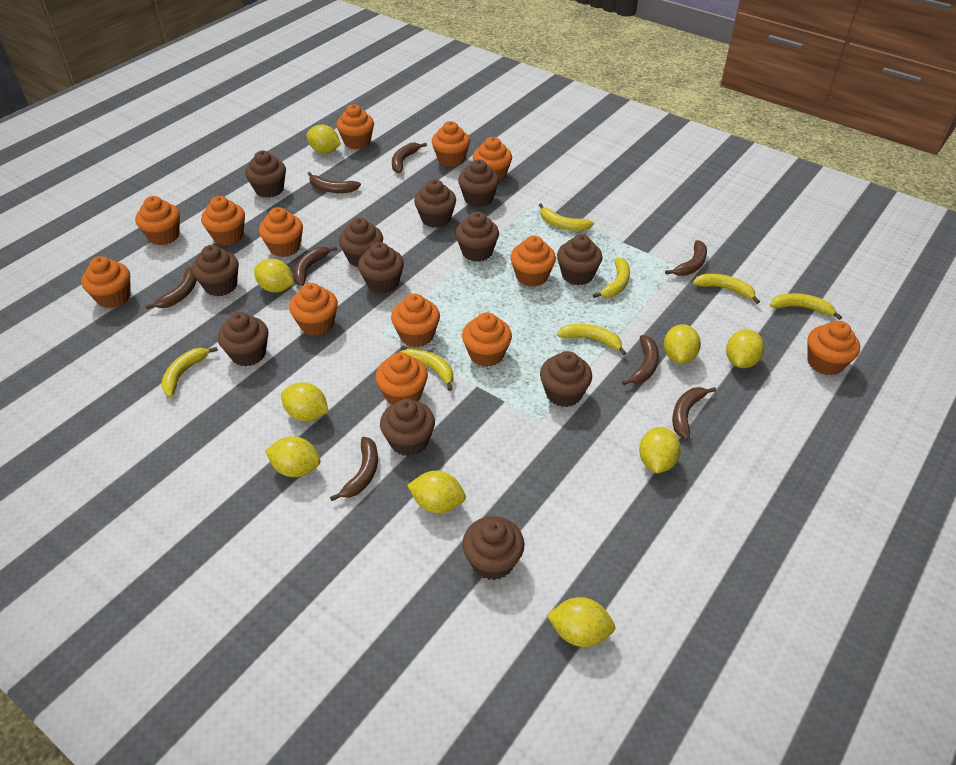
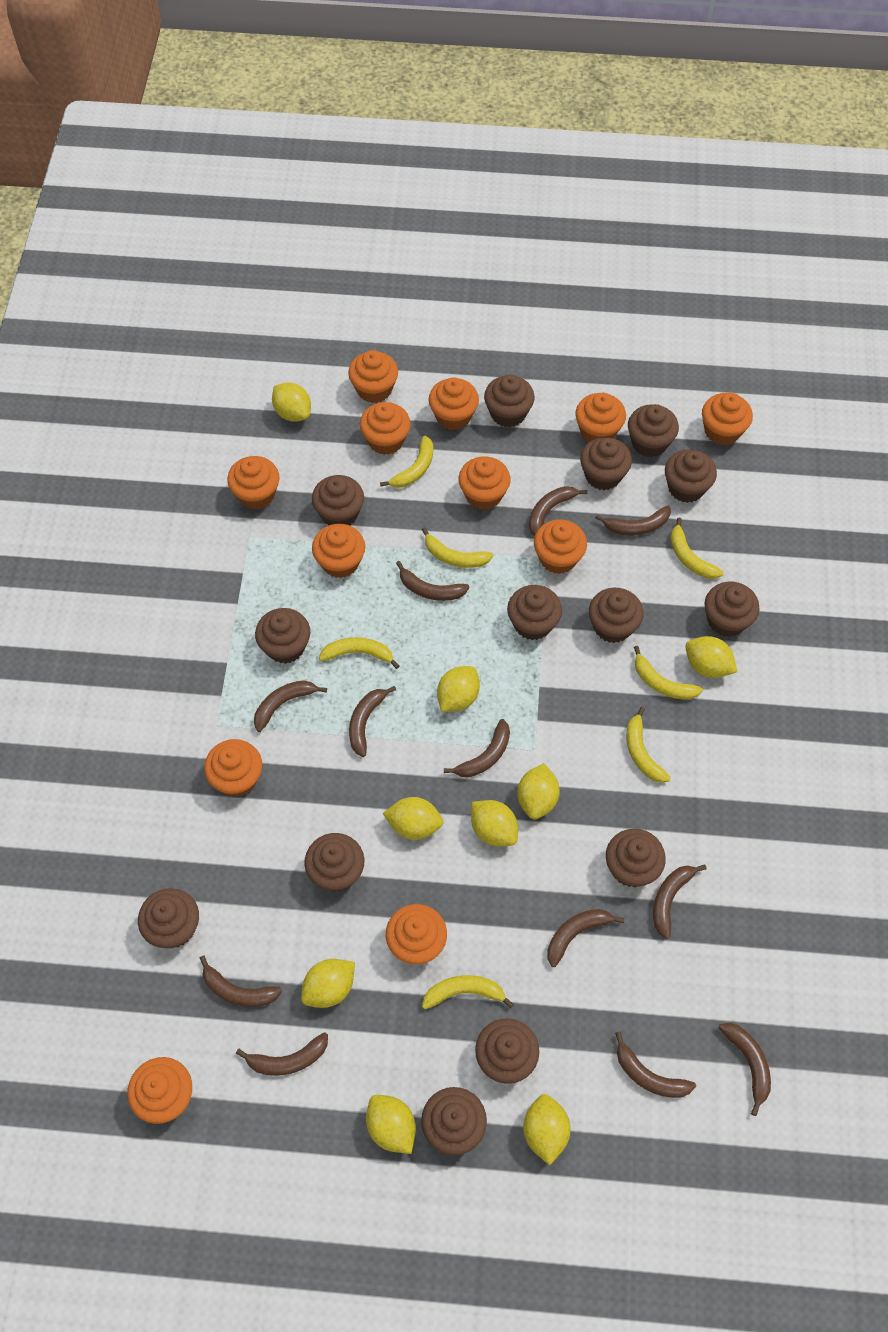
brown banana: [145,267,197,309] [293,246,337,286] [308,172,361,193] [330,437,378,501] [392,143,427,173] [622,335,659,386] [665,240,707,276] [672,387,716,439] = 8 -> [200,956,282,1007] [236,1032,328,1076] [254,680,327,732] [349,686,396,757] [396,561,470,601] [444,719,510,777] [529,486,588,536] [547,909,624,967] [595,505,671,535] [615,1031,696,1098] [653,864,707,939] [718,1023,771,1116] = 12
brown cupcake: [192,245,239,296] [218,312,269,367] [245,151,286,198] [339,218,383,268] [358,242,404,294] [380,398,435,456] [414,179,456,228] [455,212,499,262] [458,159,499,207] [462,516,525,580] [540,351,592,407] [557,234,603,285] = 12 -> [138,888,199,948] [255,608,310,664] [304,833,364,892] [312,475,364,526] [421,1087,487,1155] [475,1018,539,1084] [484,375,535,428] [507,585,562,640] [580,437,632,490] [589,588,643,643] [606,828,666,887] [628,404,679,457] [665,449,717,503] [705,582,760,637] = 14
orange cupcake: [81,256,131,308] [135,196,180,245] [201,196,245,245] [259,207,303,257] [289,283,338,336] [336,104,374,149] [375,352,428,404] [391,294,440,347] [432,121,470,167] [462,312,512,367] [473,137,512,182] [510,236,556,287] [808,321,860,375] = 13 -> [127,1057,192,1124] [204,739,262,797] [227,456,279,510] [312,524,365,578] [348,350,398,403] [360,402,411,455] [386,904,447,964] [429,377,479,430] [459,457,511,510] [534,520,587,574] [575,393,626,442] [702,393,753,445] = 12

